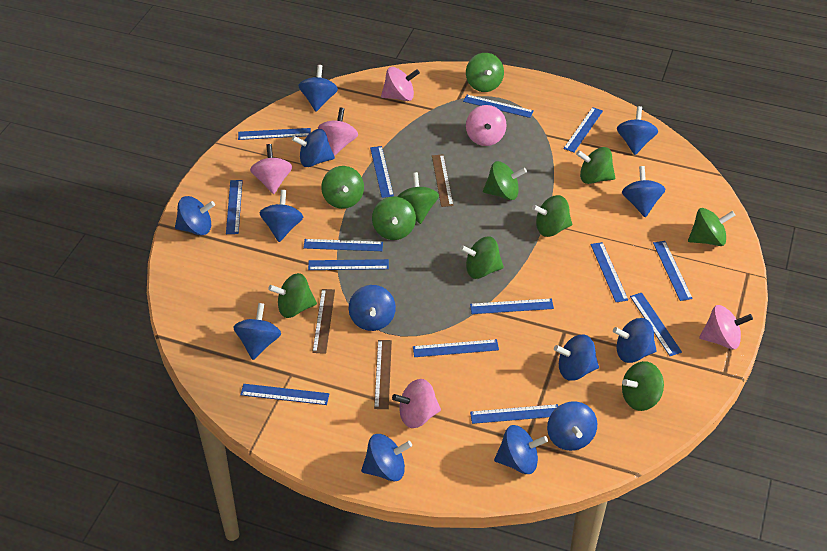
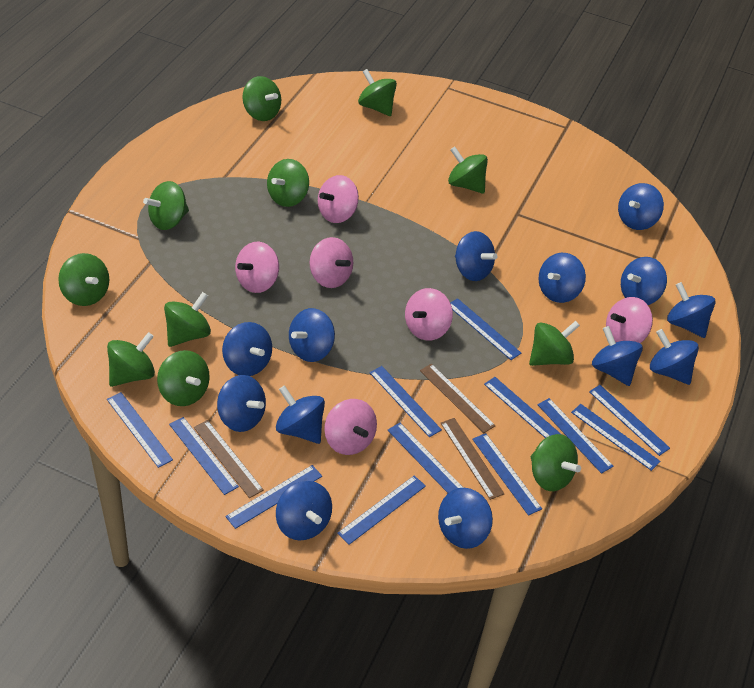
blue ruler: [226,180,243,234] [238,128,311,140] [240,384,329,405] [303,239,383,251] [308,259,389,270] [370,146,394,198] [413,339,499,357] [463,95,534,118] [470,298,554,314] [470,404,558,424] [563,107,603,152] [590,242,628,302] [630,293,682,356] [653,241,693,301] = 14 -> [107,392,173,468] [169,417,239,495] [225,465,322,529] [337,475,426,545] [370,366,442,437] [388,423,463,493] [450,298,521,360] [472,433,542,516] [484,377,561,438] [537,398,614,474] [571,404,661,471] [589,385,670,456] = 12

